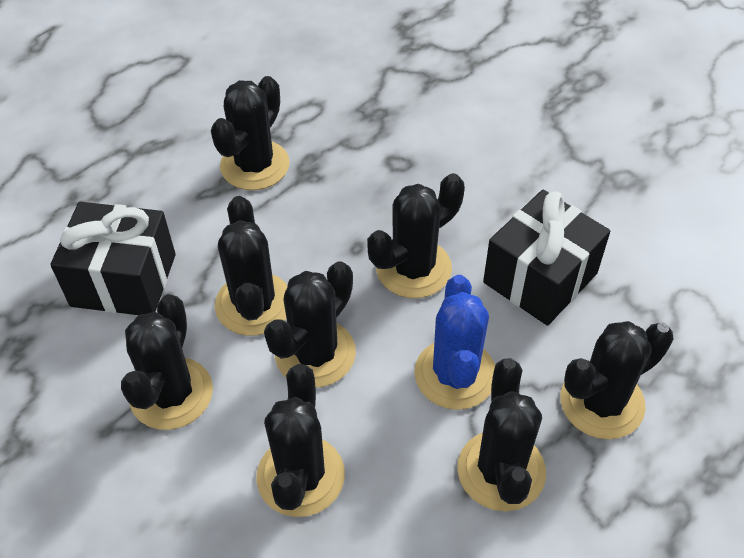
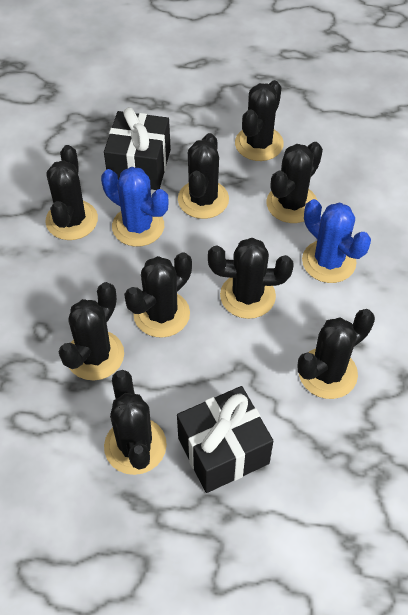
black cactus: [121,294,213,430] [211,76,290,190] [215,196,288,336] [256,364,345,517] [264,261,356,387] [367,173,465,298] [457,358,546,511] [560,321,674,439] = 8 -> [45,145,98,240] [59,282,124,381] [104,370,167,475] [124,252,192,338] [178,133,229,219] [208,238,293,319] [235,80,284,161] [266,142,323,223] [298,309,375,399] = 9
blue cactus: [414,275,495,410] = 1 -> [101,167,168,247] [302,199,371,283] = 2

